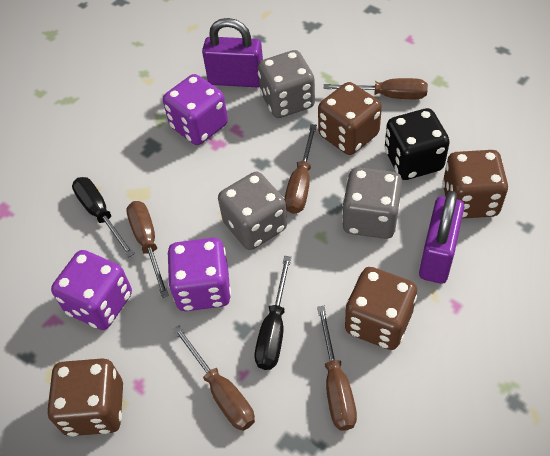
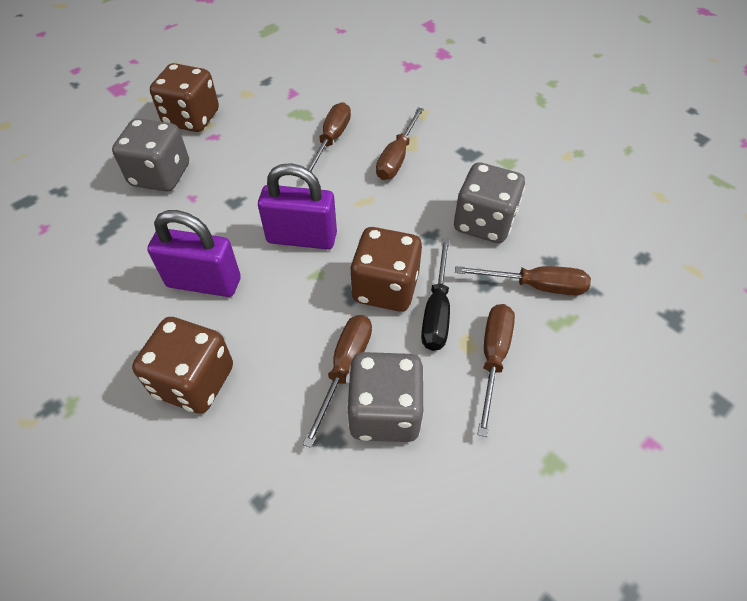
black dice: [385,108,450,180] = 1 -> none = 0
black screwdriver: [72,177,135,257] [255,256,291,370] = 2 -> [421,238,450,351] = 1
brown dice: [47,358,123,436] [318,82,382,155] [345,267,417,350] [442,150,508,218] = 4 -> [132,317,233,414] [150,63,219,132] [350,227,422,312] = 3
purple dice: [51,250,132,330] [163,74,228,145] [167,238,231,311] = 3 -> none = 0

